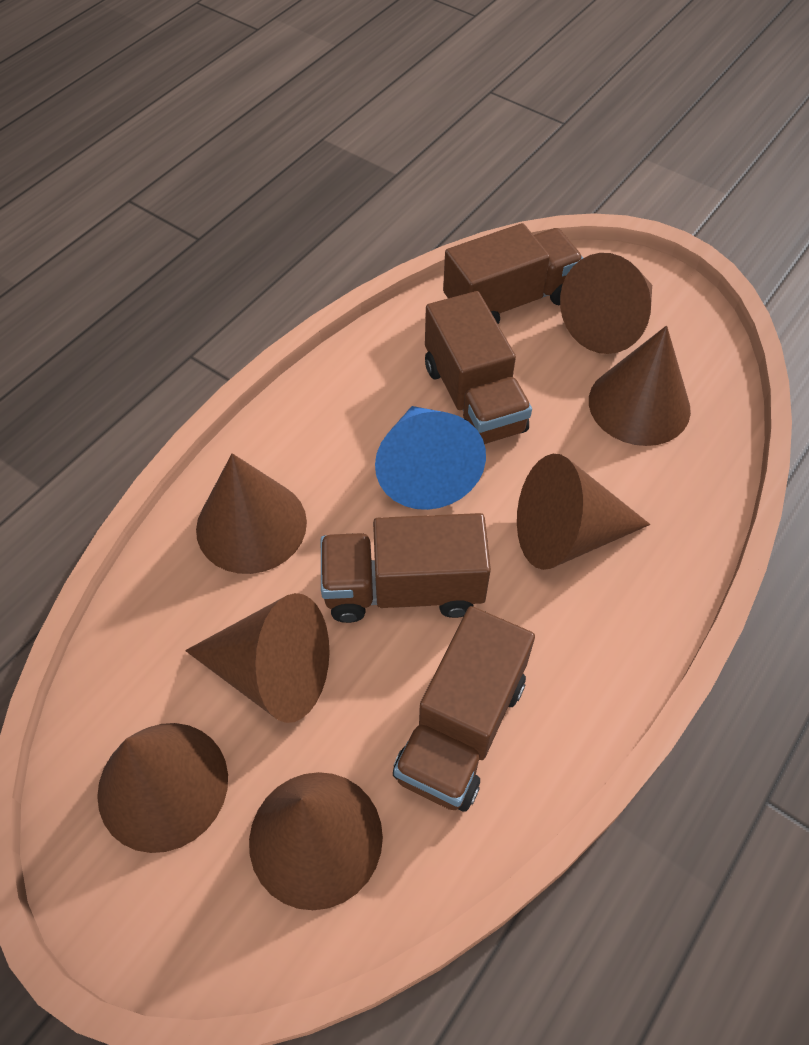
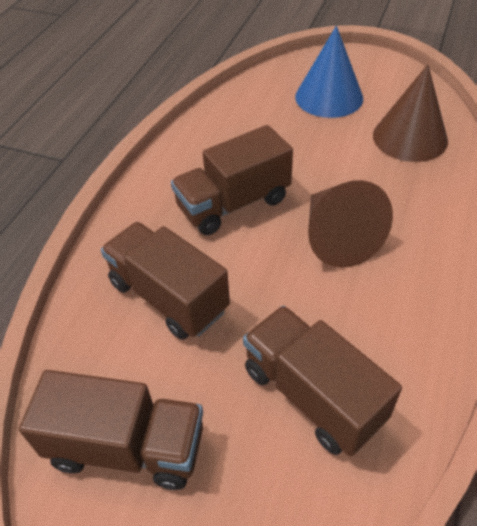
brown cone: [97,723,228,853] [185,593,329,723] [196,453,307,574] [249,772,383,910] [517,454,650,570] [560,253,652,354] [589,326,691,446] = 7 -> [308,180,393,268] [373,64,448,162] = 2

